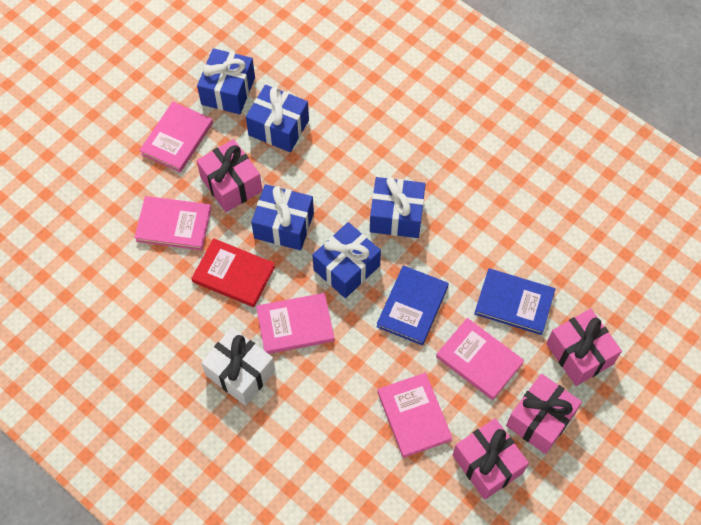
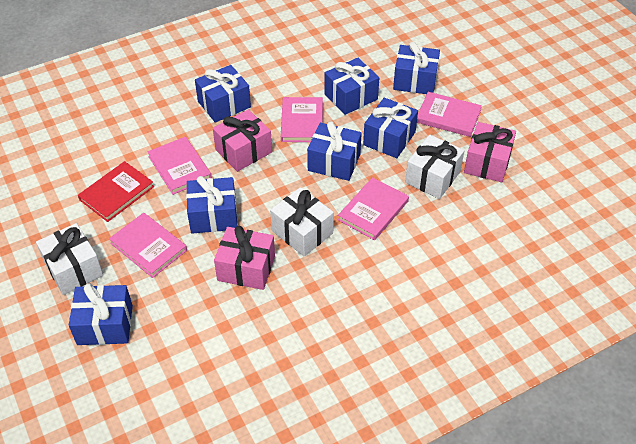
blue book: [377,265,449,345] [474,268,555,335] = 2 -> none = 0
blue gift: [197,48,255,114] [246,85,309,152] [251,184,314,250] [313,222,381,298] [370,177,426,238] = 5 -> [69,283,133,345] [186,176,237,233] [195,65,251,123] [307,121,362,181] [324,58,379,115] [363,98,418,158] [393,42,440,94] = 7
pink gift: [196,139,262,212] [453,418,529,500] [506,374,582,454] [546,309,622,386] = 4 -> [213,109,272,172] [214,226,275,290] [464,122,516,182] = 3
white gift: [201,328,275,406] = 1 -> [36,223,103,295] [270,187,334,256] [405,135,465,199] = 3

